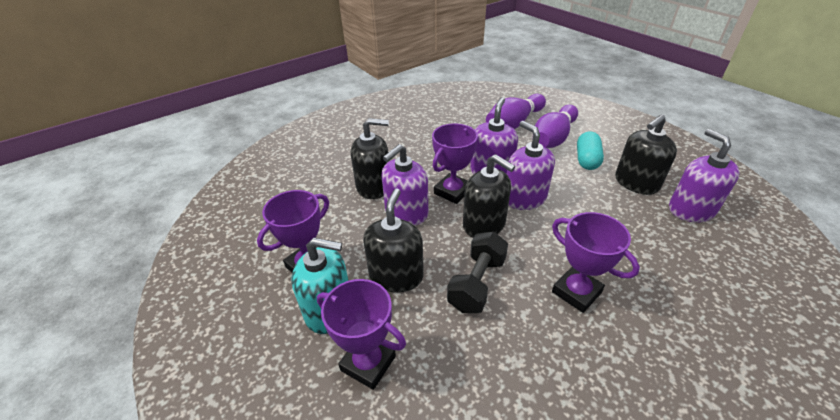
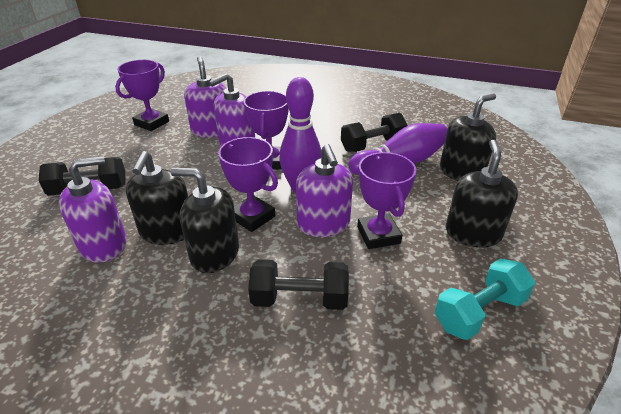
black dumbbell: [447,232,508,313] = 1 -> [39,157,125,196] [248,259,349,310] [341,113,407,152] = 3
turquoise capsule: [577,131,604,170] = 1 -> none = 0
turquoise dumbbell: none = 0 -> [435,258,535,340] = 1
turquoise soap dispenser: [291,238,349,334] = 1 -> none = 0

